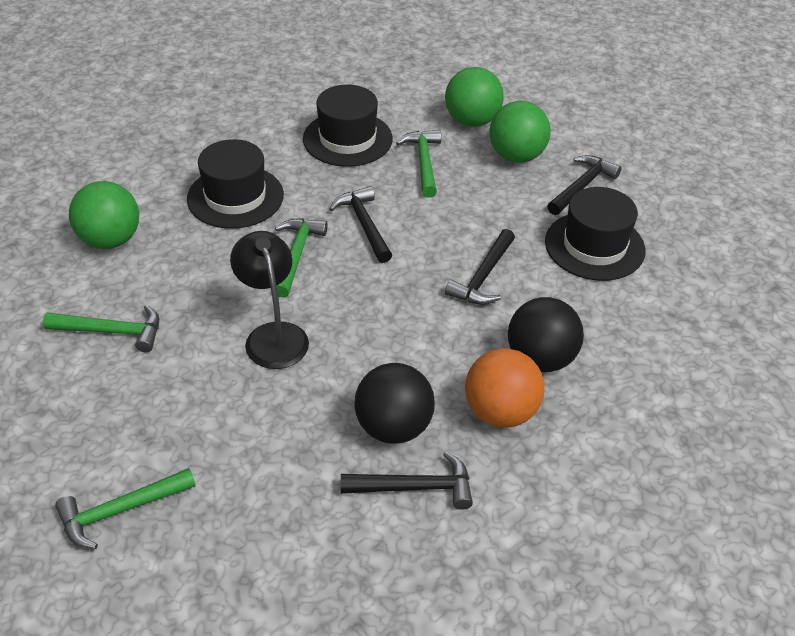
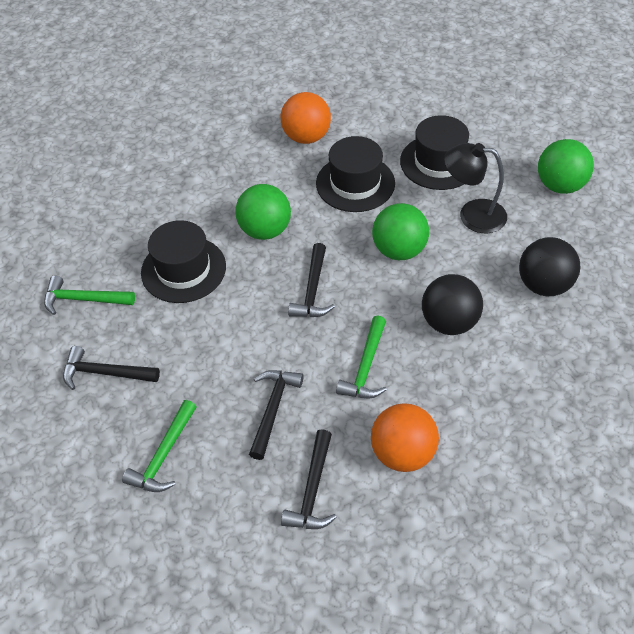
green hammer: [43,305,159,352] [55,468,196,549] [275,218,328,298] [396,130,441,198] = 4 -> [44,276,135,315] [122,400,197,492] [336,315,387,398] = 3
orange ball: [465,348,545,428] = 1 -> [281,92,331,144] [371,403,439,472] = 2

